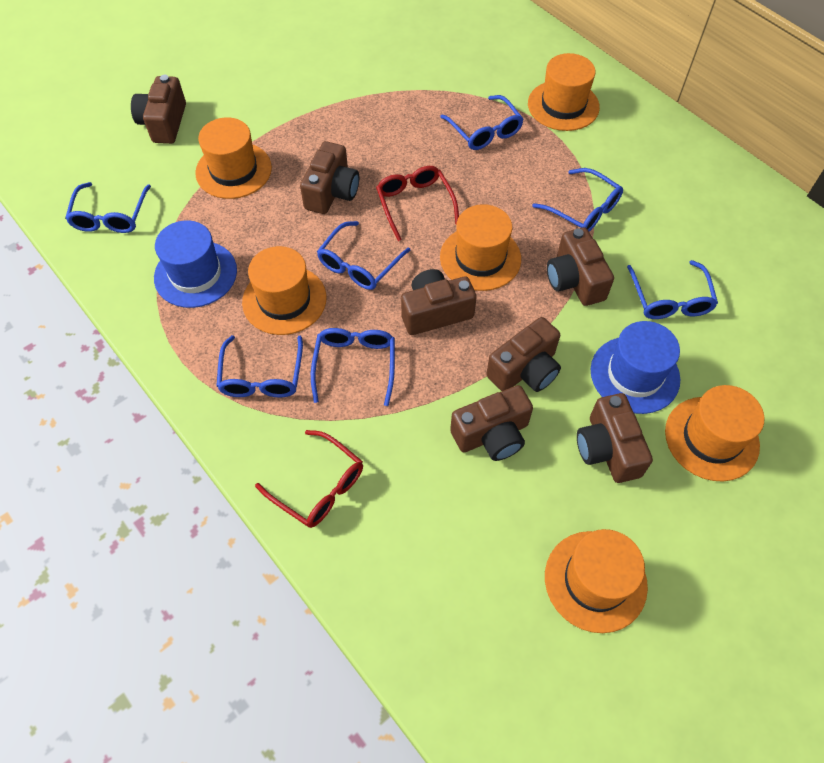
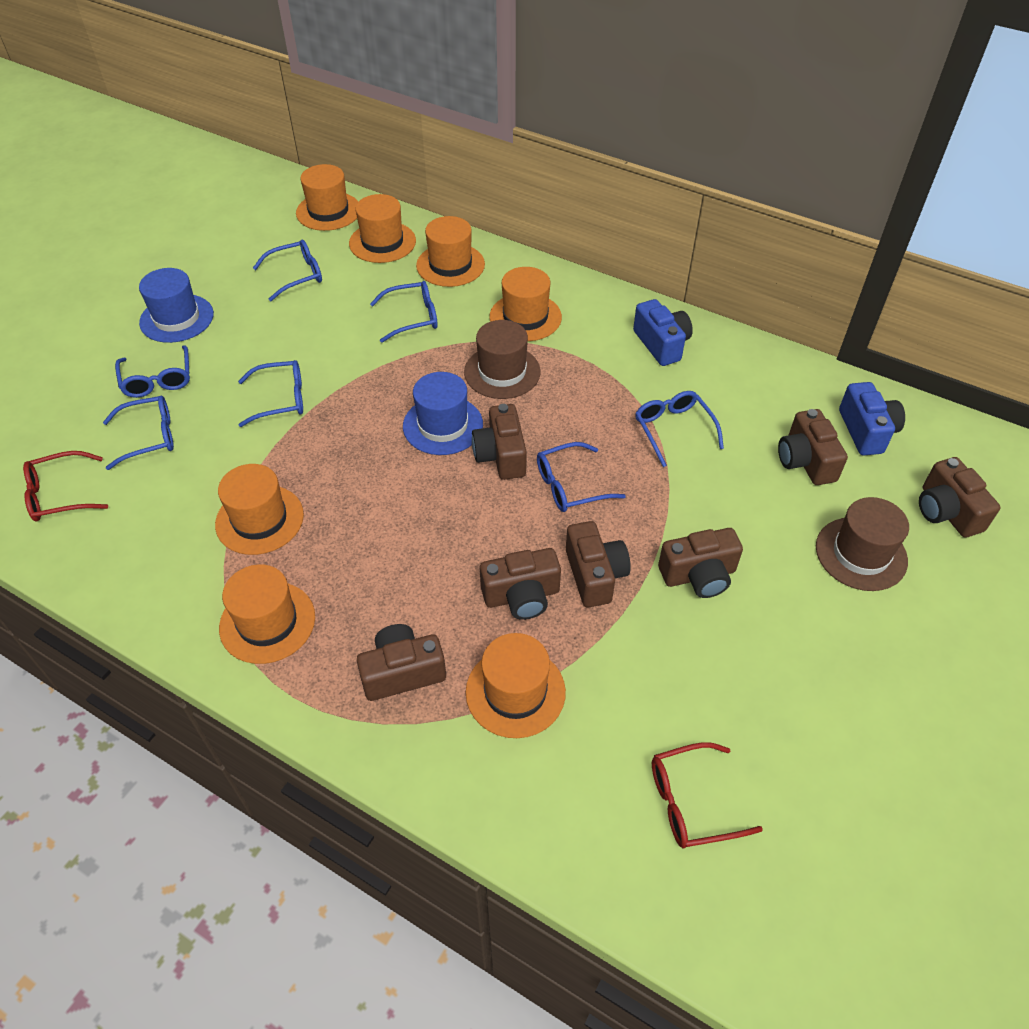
blue camera: none = 0 -> [633,299,693,366] [839,382,905,455] = 2
brown hat: none = 0 -> [464,320,541,399] [816,497,909,591] = 2
orange hat: [195,117,272,199] [242,246,326,335] [440,204,521,291] [528,53,600,131] [545,529,648,633] [665,385,764,482] = 6 -> [215,464,304,555] [219,564,315,664] [296,164,358,231] [349,194,416,263] [416,216,485,287] [466,633,566,738] [489,267,562,341] = 7

